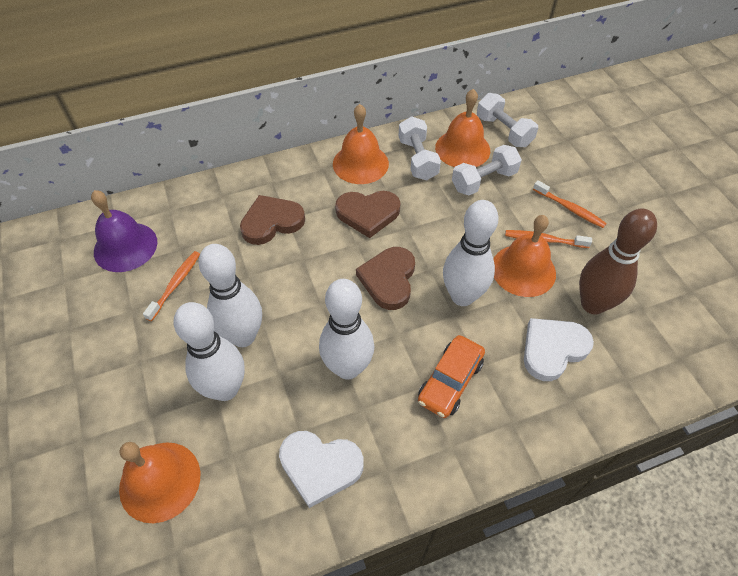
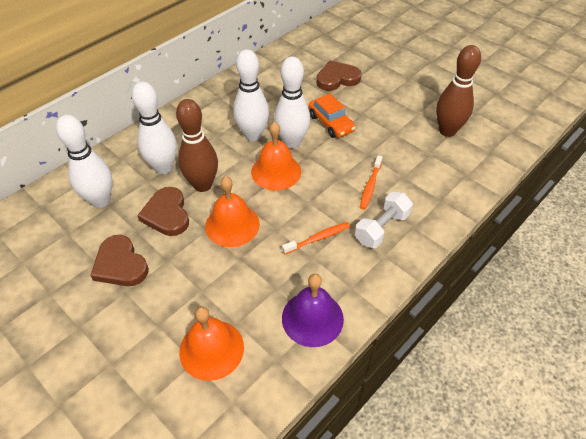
brown bowling pin: [579,208,657,314] = 1 -> [176,99,218,192] [436,45,481,137] = 2
orange bell: [119,442,200,523] [333,104,389,184] [435,89,490,167] [494,215,556,297] = 4 -> [180,306,244,381] [205,176,260,247] [251,122,301,190] = 3
orange toothbrush: [143,251,200,321] [505,230,592,248] [533,180,607,228] = 3 -> [282,222,350,254] [360,155,383,209] = 2
white dumbbell: [399,116,441,180] [452,145,522,195] [477,93,538,147] = 3 -> [355,192,413,248] = 1
white heart: [279,431,364,508] [524,318,594,381] = 2 -> none = 0

